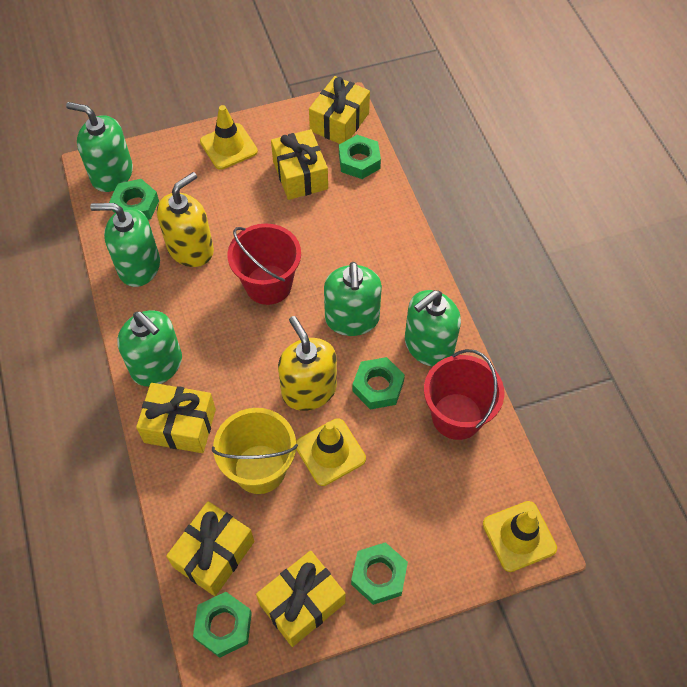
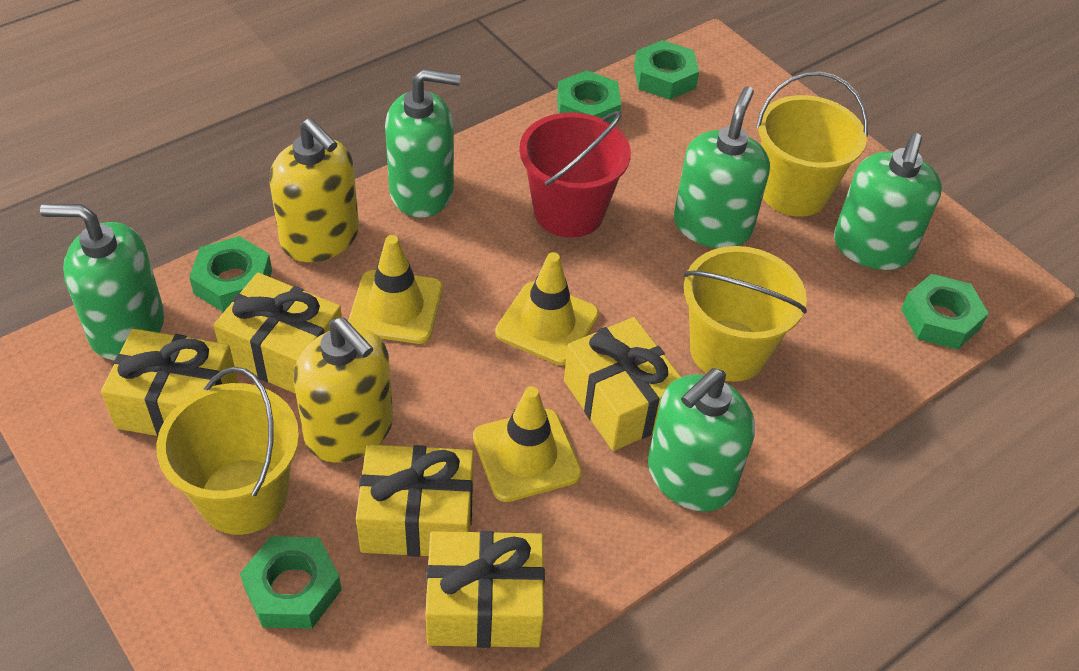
red bucket: [227,223,301,305] [424,349,505,440] = 2 -> [519,111,631,238] = 1
yellow bucket: [212,408,298,494] = 1 -> [156,367,299,535] [684,246,807,382] [756,72,868,217] = 3

